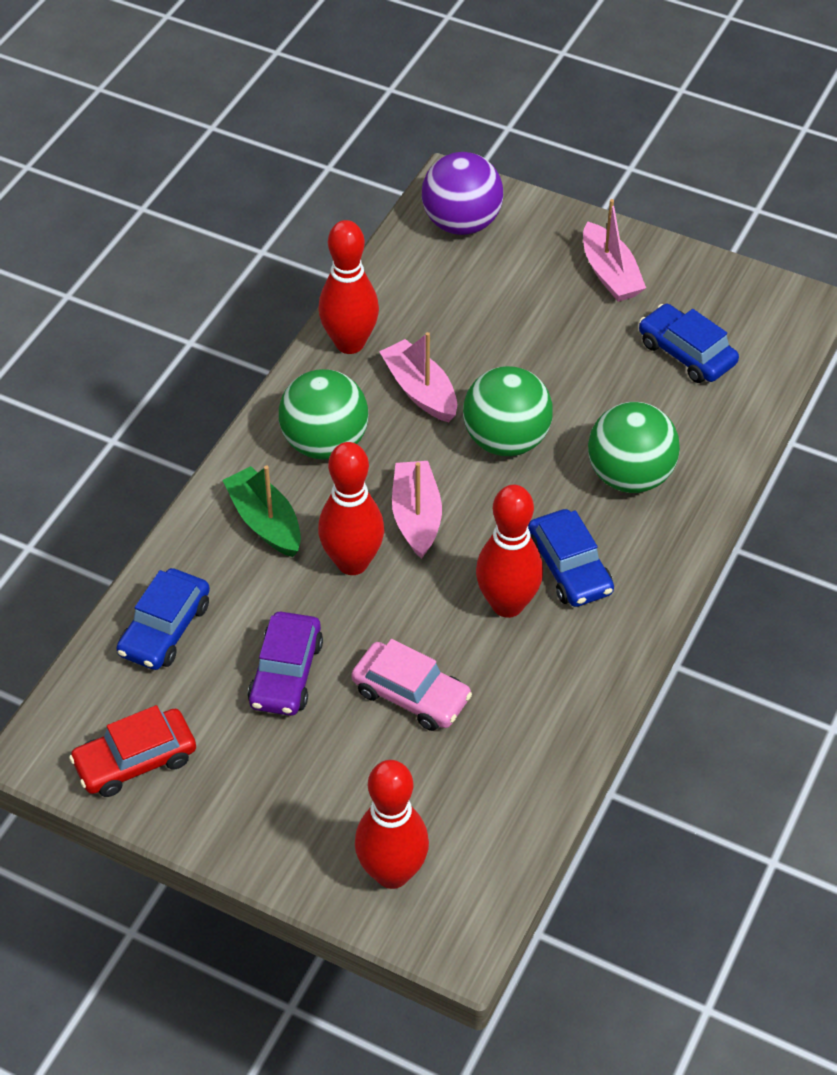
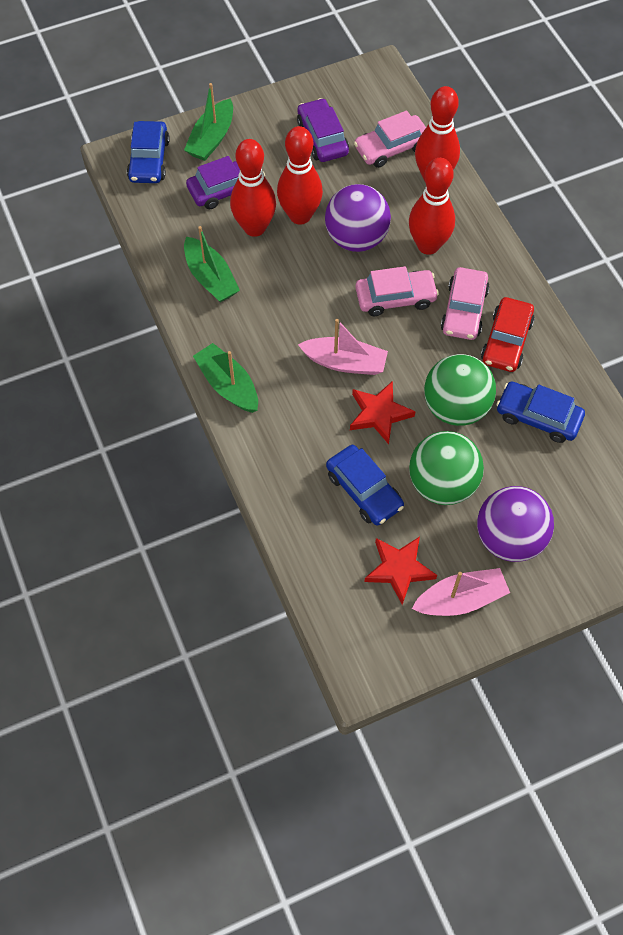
green ball: [279,369,368,459] [463,366,553,456] [588,402,680,493] = 3 -> [409,431,484,505] [424,354,496,426] = 2
green boat: [223,466,301,557] = 1 -> [184,83,233,161] [184,226,240,302] [193,343,258,413] = 3
pink boat: [379,332,457,422] [392,461,442,559] [583,199,646,302] = 3 -> [298,319,388,375] [412,568,510,616] = 2
pink car: [351,639,472,731] = 1 -> [354,110,426,168] [355,266,439,316] [441,267,490,340] = 3
purple ball: [422,152,503,235] = 1 -> [325,184,391,252] [477,486,554,562] = 2
purple car: [248,612,323,716] = 1 -> [186,156,265,209] [297,98,349,162] = 2
red star: none = 0 -> [350,381,416,444] [364,537,437,605] = 2

